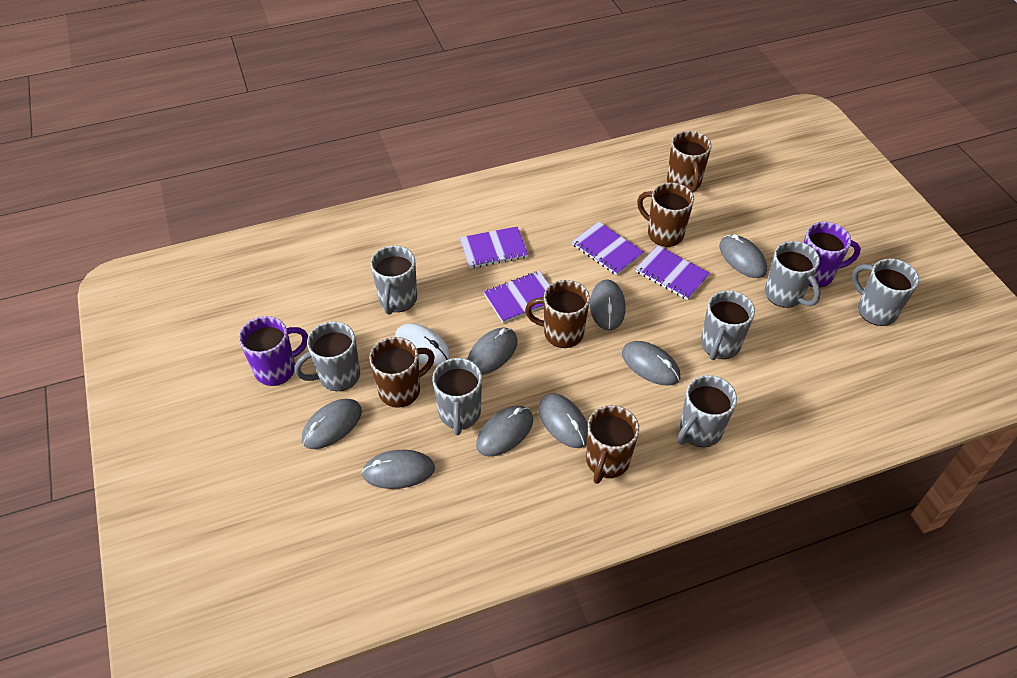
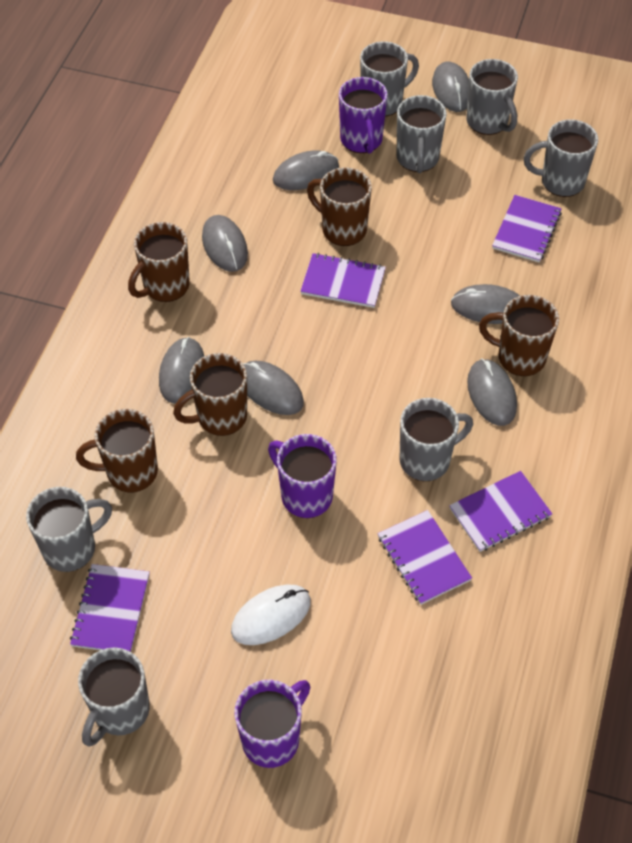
grey mouse: [302,399,362,449] [362,450,435,489] [468,328,518,375] [476,405,533,457] [539,393,588,448] [590,279,625,331] [622,341,680,386] [719,234,767,278] = 8 -> [159,337,204,404] [202,215,248,272] [243,361,304,415] [273,150,339,190] [432,62,469,112] [451,284,520,324] [467,359,517,426] = 7
purple mug: [239,316,308,386] [804,222,861,287] = 2 -> [234,680,310,768] [268,434,337,518] [339,77,388,154] = 3
purple notebook: [460,226,528,268] [484,271,549,323] [572,222,644,275] [635,246,710,300] = 4 -> [70,564,150,652] [300,253,386,308] [378,510,472,605] [449,471,552,552] [492,195,562,262] = 5

